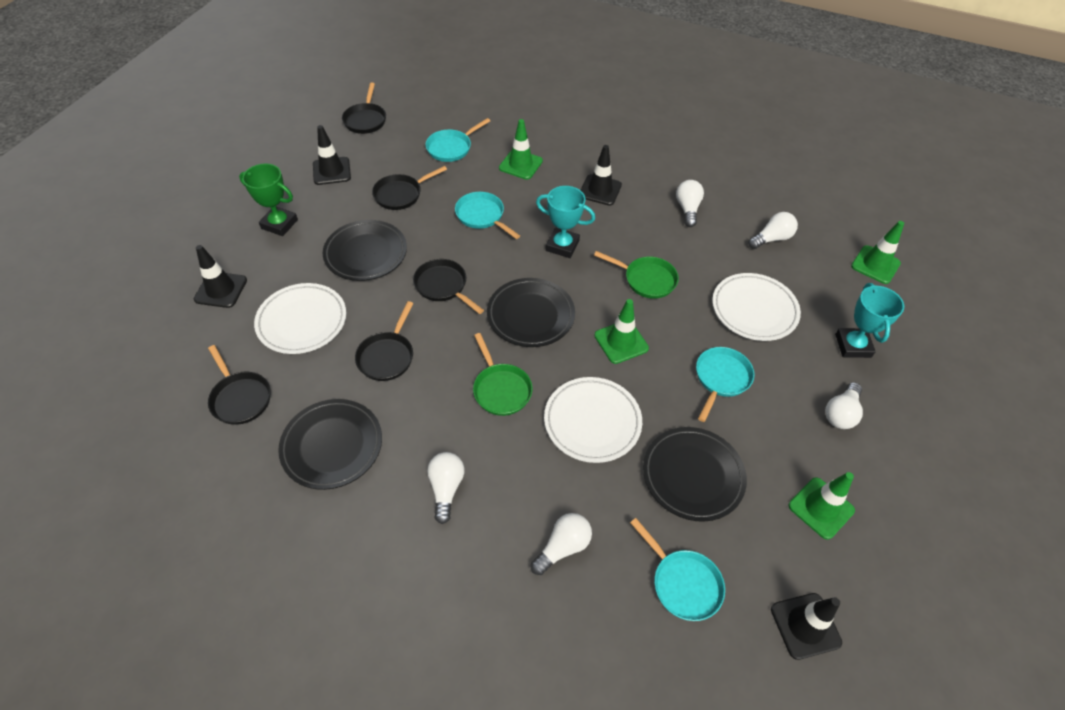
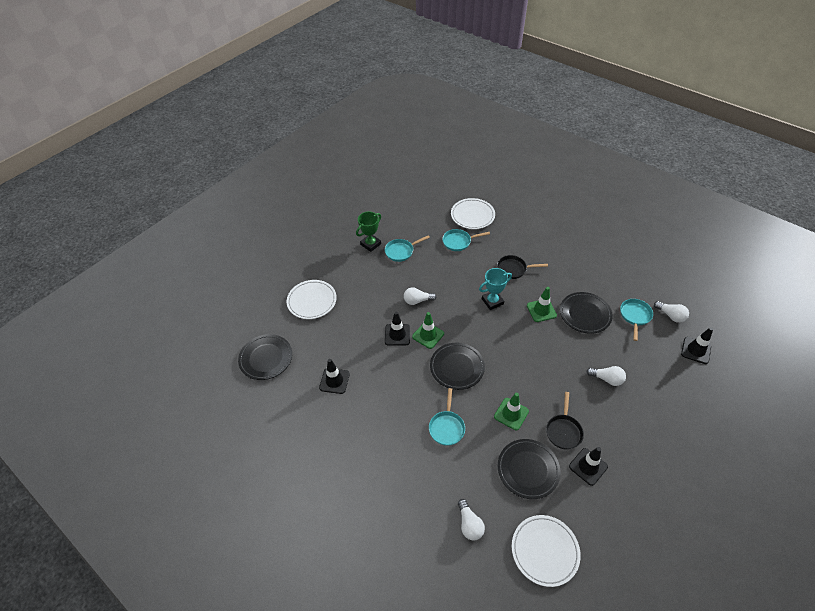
black pan: [208,345,271,425] [342,83,386,134] [355,301,413,381] [372,166,447,210] [413,259,484,314] = 5 -> [497,255,548,279] [546,392,584,450] = 2
green pan: [473,333,533,416] [594,251,679,299] = 2 -> none = 0
green traffic cone: [499,119,543,180] [594,299,649,364] [789,472,855,540] [851,221,904,284] = 4 -> [412,312,444,349] [494,393,529,430] [527,287,557,322] = 3
turquoise trophy: [536,186,595,258] [835,283,904,358] = 2 -> [479,268,512,310] = 1
white light bulb: [427,452,464,524] [531,513,592,575] [676,180,704,227] [749,212,798,249] [825,382,863,429] = 5 -> [404,287,436,305] [458,499,485,541] [586,366,626,386] [654,301,689,323] = 4

